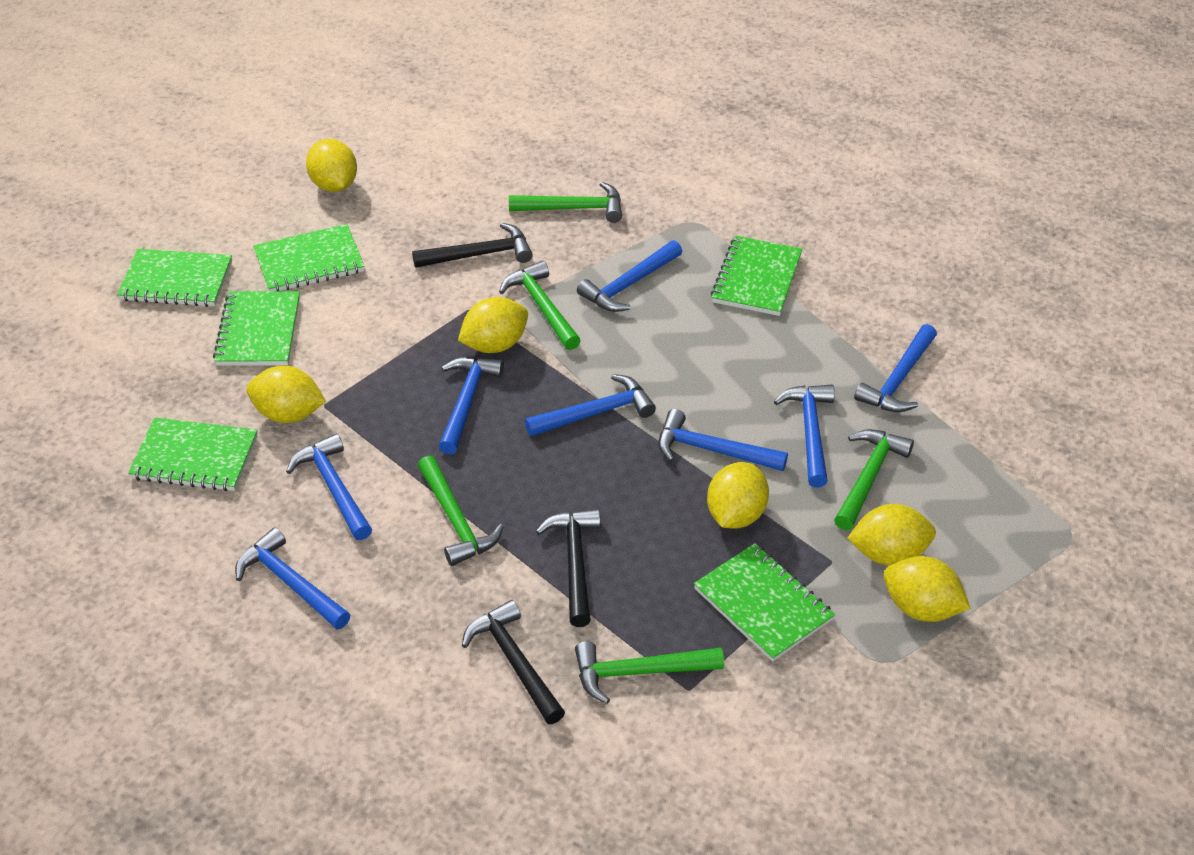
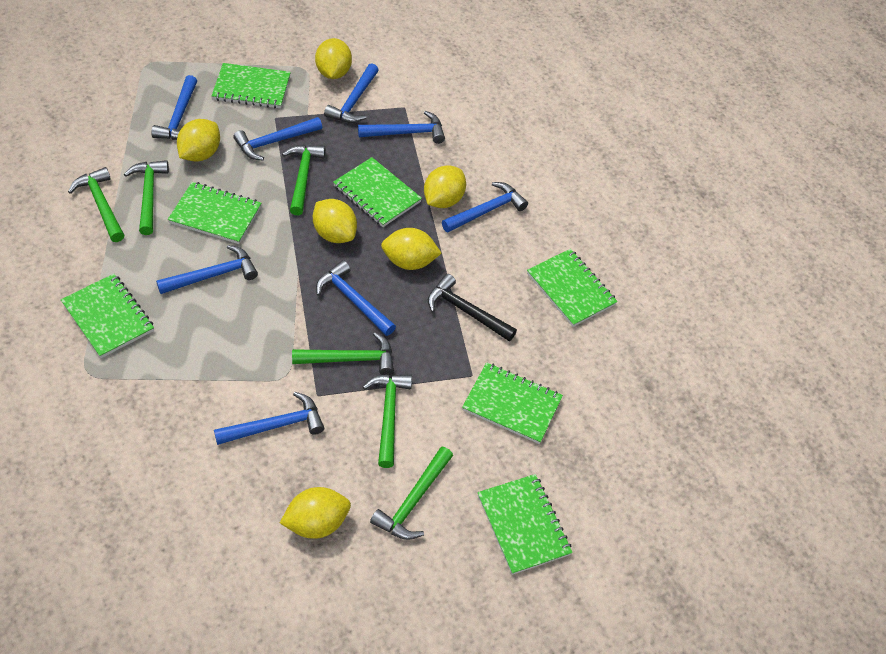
black hammer: [412,223,533,268] [462,600,565,724] [536,509,600,627] = 3 -> [428,274,517,341] = 1
green hammer: [418,456,504,566] [499,261,581,350] [509,182,622,223] [575,641,724,704] [834,429,914,530] = 5 -> [68,167,124,242] [124,160,169,235] [282,145,325,215] [292,332,394,375] [363,375,412,468] [370,447,453,540] = 6
green notebook: [117,249,232,307] [128,417,258,491] [213,291,300,366] [253,224,365,291] [694,543,835,662] [711,236,802,316] = 6 -> [61,274,154,358] [168,182,261,244] [212,63,291,108] [333,157,422,227] [462,362,563,444] [477,474,573,575] [527,249,618,327] = 7

